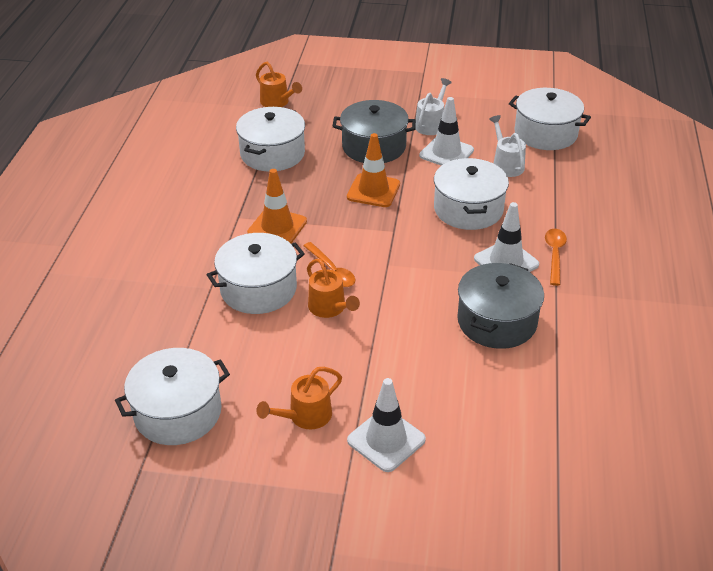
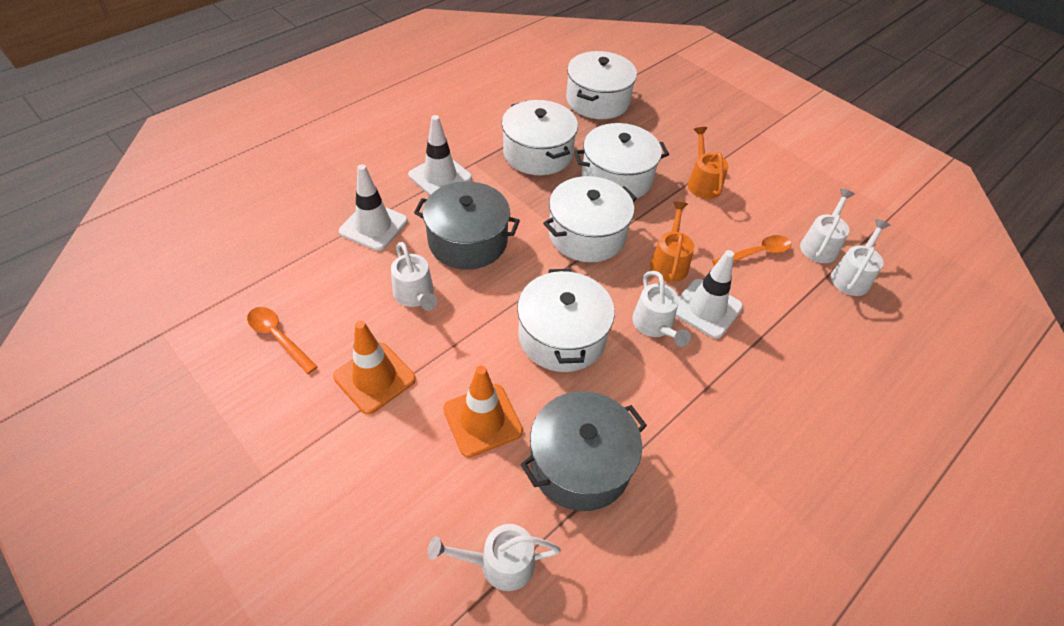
orange watering can: [256,62,302,107] [257,367,342,430] [307,259,360,318] = 3 -> [650,201,694,282] [687,127,728,199] = 2
white watering can: [415,78,452,135] [489,115,526,177] = 2 -> [391,242,437,311] [428,524,561,591] [632,271,691,347] [800,189,855,263] [831,219,890,296] = 5

